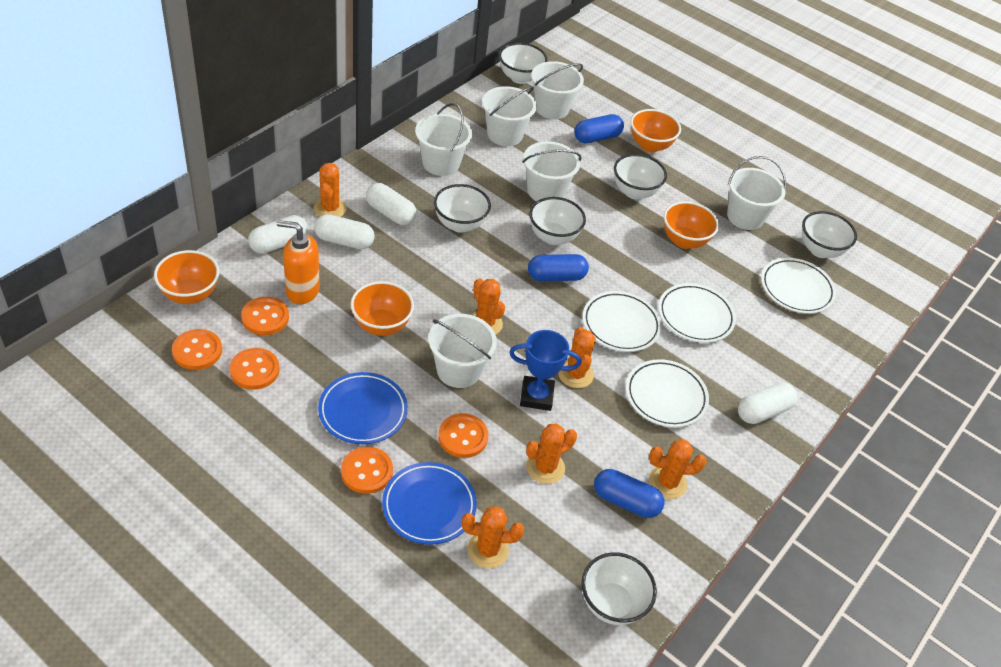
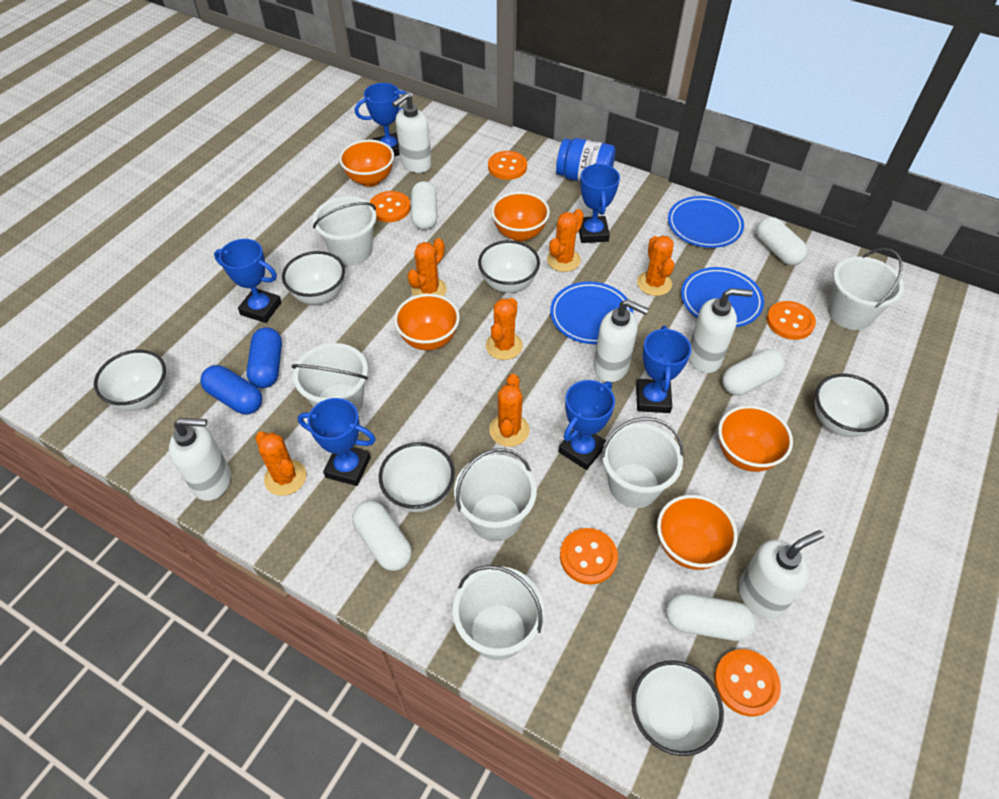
blue capsule: [528,254,589,282] [574,114,624,144] [594,469,665,518] = 3 -> [200,365,262,414] [247,327,282,388] = 2
blue jar: none = 0 -> [556,138,615,182] = 1
blue plate: [318,372,408,444] [382,462,477,545] = 2 -> [550,282,633,344] [668,196,744,248] [681,267,764,327] = 3
blue trophy: [509,330,581,411] = 1 -> [214,239,282,323] [298,398,376,486] [355,83,410,157] [559,380,615,470] [579,163,620,243] [636,326,691,413] = 6
orange bowl: [154,250,219,304] [351,281,414,336] [630,109,681,152] [664,201,719,249] = 4 -> [339,140,394,187] [394,294,460,350] [491,192,550,242] [657,495,738,570] [718,405,793,472] = 5
orange soap dispenser: [277,220,320,304] = 1 -> none = 0
white capsule: [248,215,308,254] [314,214,375,249] [366,183,417,225] [738,382,797,424] = 4 -> [353,501,412,571] [411,181,437,230] [666,593,755,641] [722,349,785,396] [756,217,808,266] = 5
white plate: [582,291,662,352] [626,359,709,427] [658,283,736,343] [761,258,836,314] = 4 -> none = 0
white soap dispenser: none = 0 -> [169,418,231,501] [392,93,432,173] [594,299,649,382] [689,288,753,373] [739,530,824,619] = 5

